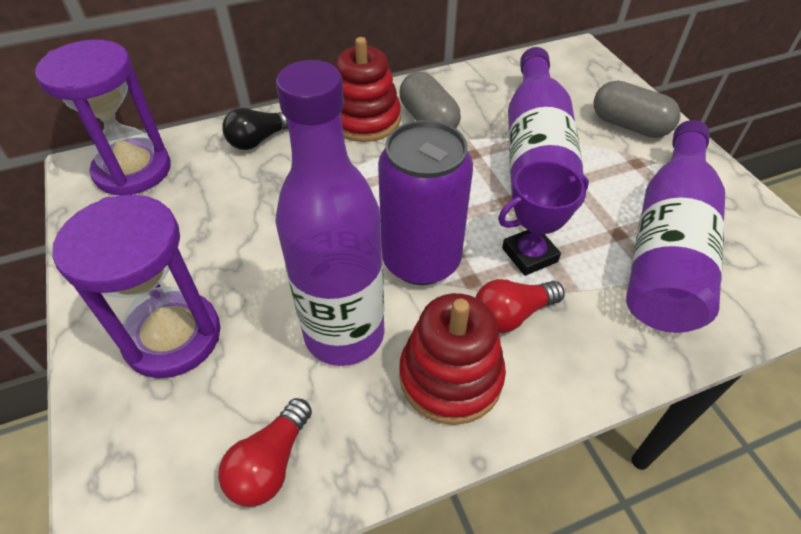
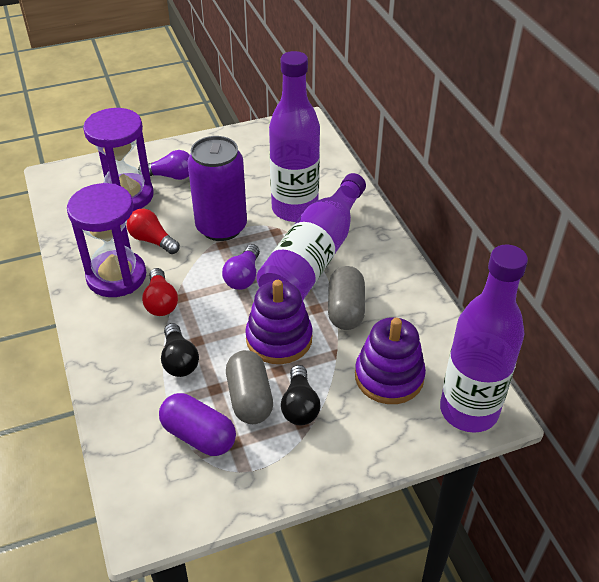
black light bulb: [222,108,289,150] = 1 -> [161,323,199,377] [281,365,320,425] = 2
purple capsule: none = 0 -> [159,393,236,456] = 1
purple light bulb: none = 0 -> [138,150,190,180] [222,244,260,290] = 2
purple stacking toy: none = 0 -> [245,280,312,364] [355,317,426,404] = 2
purple trophy: [498,161,589,276] = 1 -> none = 0
red stacking toy: [336,37,401,142] [399,293,506,425] = 2 -> none = 0

